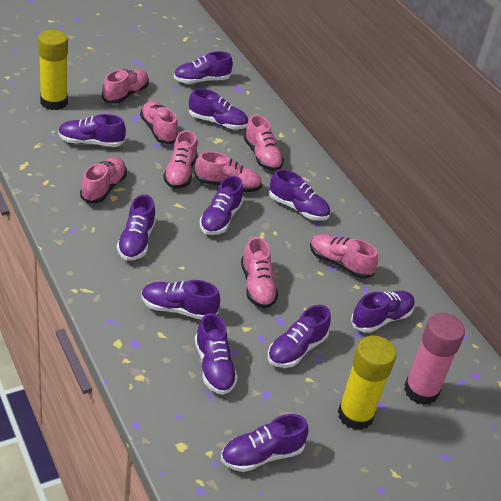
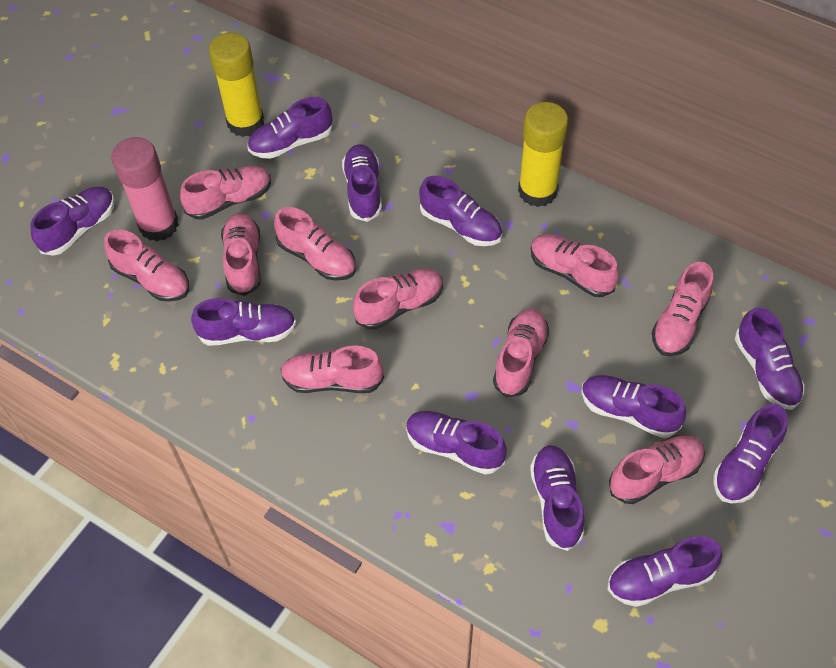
pink shoe: [80,157,127,203] [102,69,149,104] [140,101,178,144] [163,130,197,189] [194,151,262,192] [241,237,278,309] [244,115,284,171] [310,234,378,279] = 8 -> [104,230,189,302] [180,166,271,220] [221,213,261,296] [274,207,356,281] [280,346,384,393] [353,269,443,329] [493,309,549,397] [531,234,619,297] [609,436,705,504] [652,262,713,356] = 10

